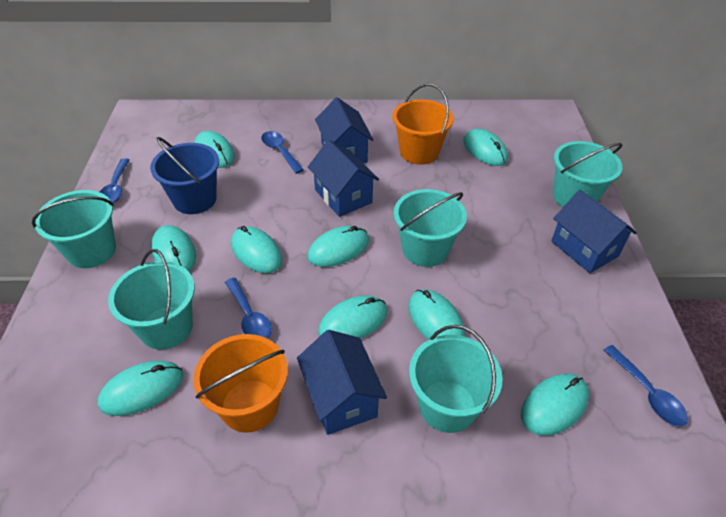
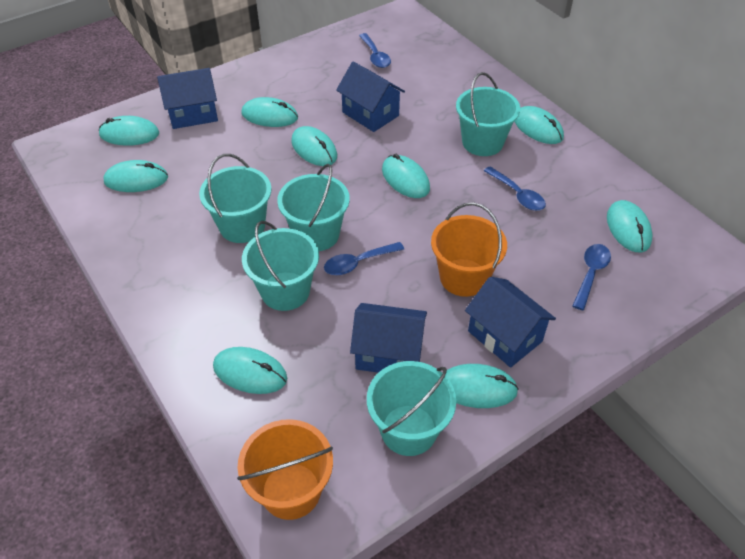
blue bucket: [150,137,219,214] = 1 -> none = 0

